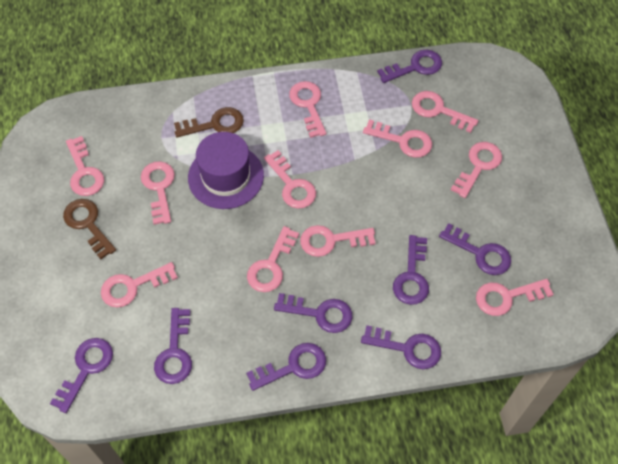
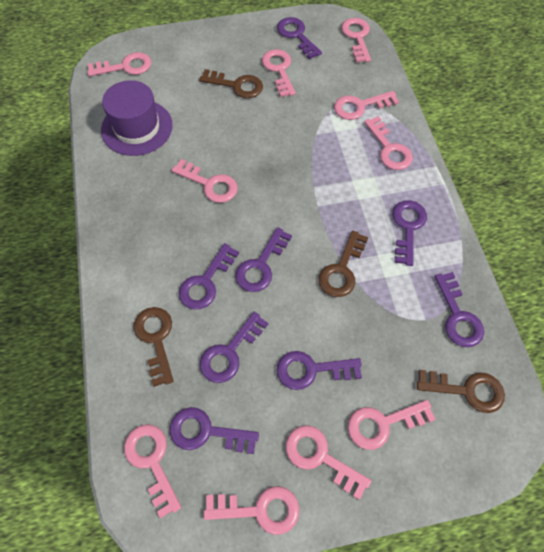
brown key: [63,199,116,259] [174,107,244,137] = 2 -> [134,307,174,387] [199,69,263,98] [319,230,368,297] [417,370,505,413] = 4
pink key: [66,136,104,196] [101,262,178,307] [141,161,175,225] [247,226,299,292] [264,150,316,209] [289,81,326,138] [300,225,375,257] [363,119,432,158] [412,91,478,133] [451,142,502,198] [476,279,554,316] = 11 -> [87,52,151,76] [124,424,181,519] [172,159,238,203] [204,486,299,535] [262,49,296,97] [286,425,371,500] [334,91,399,120] [341,18,371,62] [348,400,436,450] [364,116,413,170] = 10

